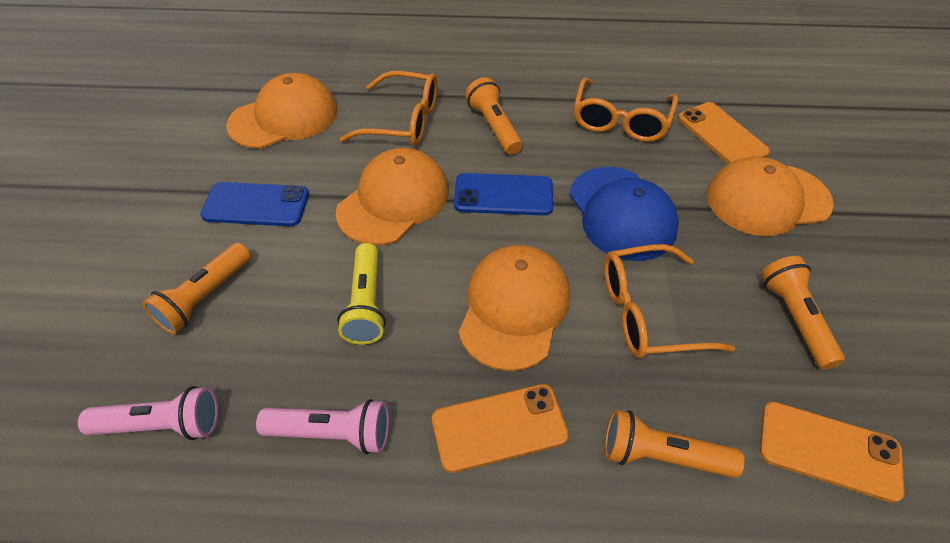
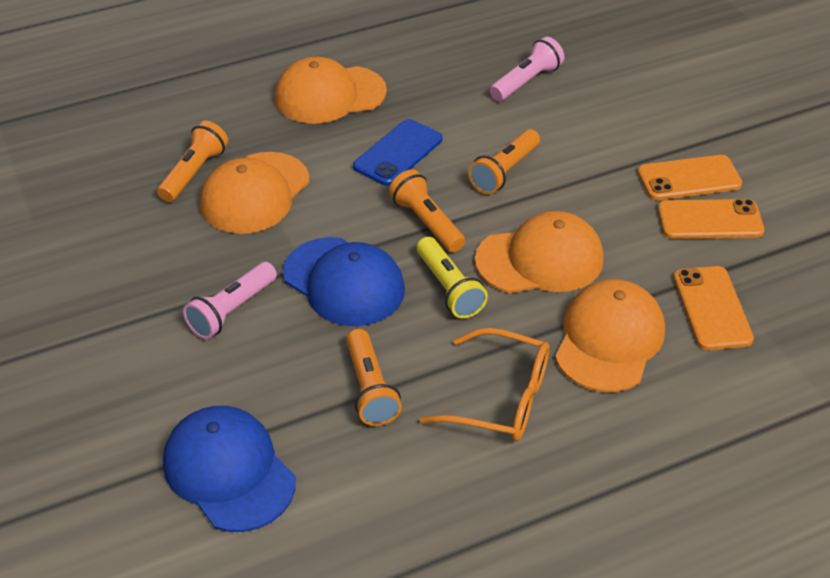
blue cap: [569,167,679,261] = 1 -> [163,406,296,532] [283,237,405,326] = 2
blue phone: [200,182,309,226] [454,173,553,216] = 2 -> [353,119,442,186] = 1
orange glasses: [340,71,437,145] [574,77,678,142] [604,244,735,358] = 3 -> [419,328,550,441] = 1

